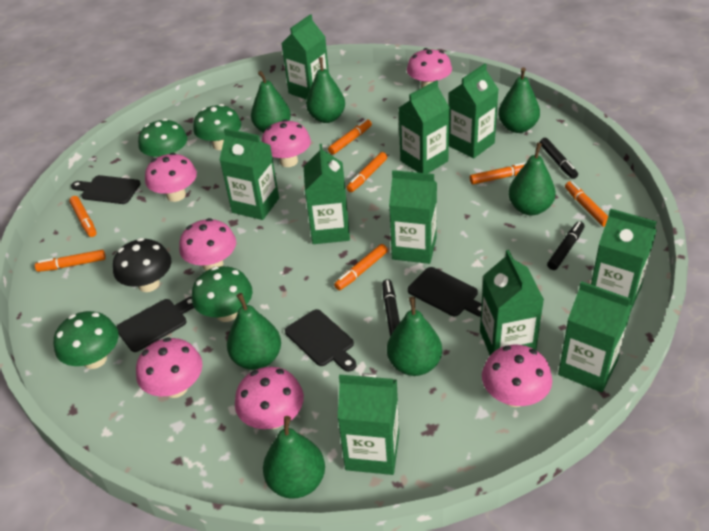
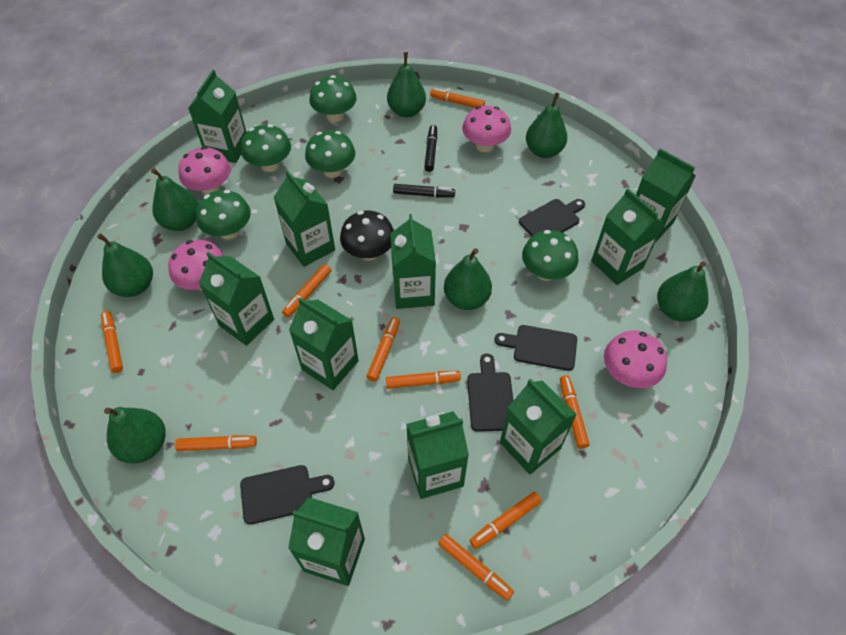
black marker: [382,279,400,336] [540,138,578,179] [547,221,585,270] = 3 -> [393,184,455,198] [424,125,437,172] = 2
green mushroom: [54,311,119,369] [138,119,187,157] [192,266,252,322] [193,104,241,150] = 4 -> [196,190,251,239] [241,124,291,172] [305,130,355,178] [309,75,357,122] [522,230,578,281] = 5
orange marker: [35,250,106,272] [69,196,97,237] [328,119,372,155] [334,244,388,290] [347,152,387,192] [470,162,526,184] [565,181,608,227] = 7 -> [101,311,123,373] [175,435,257,451] [282,264,331,317] [366,317,400,382] [386,371,461,389] [430,88,485,108] [438,534,514,601] [469,492,542,549] [560,375,590,449] = 9
pink mushroom: [136,337,203,398] [145,153,197,202] [179,218,236,271] [235,367,304,429] [262,119,311,167] [407,48,452,88] [482,345,552,407] = 7 -> [168,240,224,291] [178,146,231,195] [462,106,511,152] [604,330,667,388] = 4

